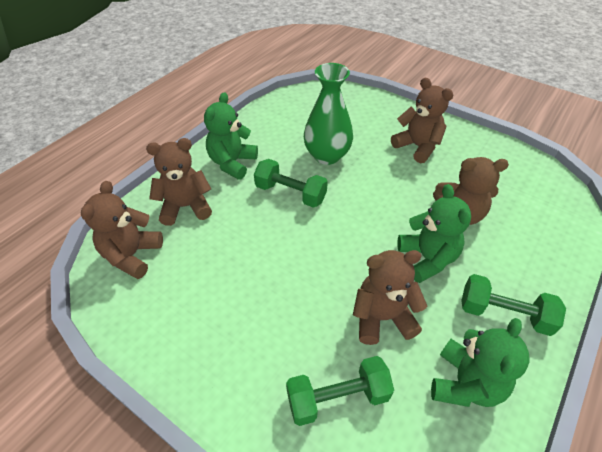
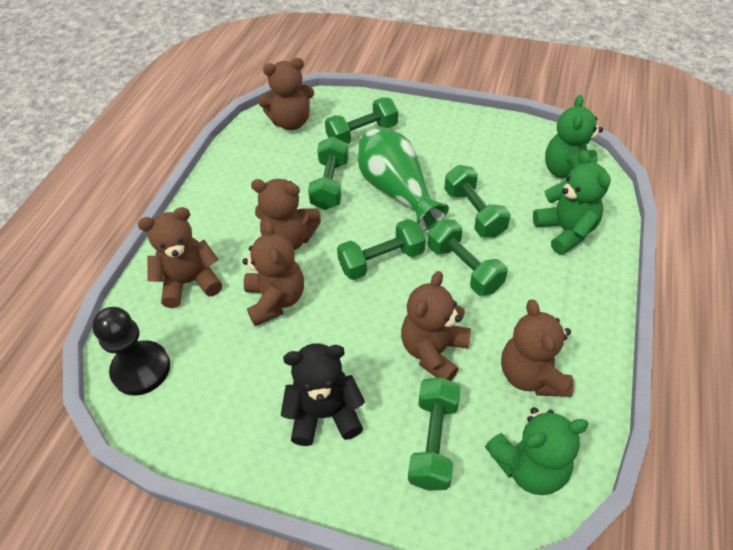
black pawn: none = 0 -> [92,307,170,396] = 1
black teddy bear: none = 0 -> [281,343,365,446] = 1
brown teddy bear: [81,181,163,279] [146,138,212,226] [353,250,427,345] [391,78,453,163] [433,157,509,225] = 5 -> [138,207,222,308] [242,220,304,326] [251,179,321,250] [258,58,314,130] [401,271,471,381] [501,299,574,397] = 6
green dumbbell: [254,159,328,208] [286,356,394,426] [461,274,566,336] = 3 -> [308,136,348,210] [325,97,398,144] [337,219,426,280] [408,377,461,490] [428,219,508,296] [444,165,511,238] = 6

